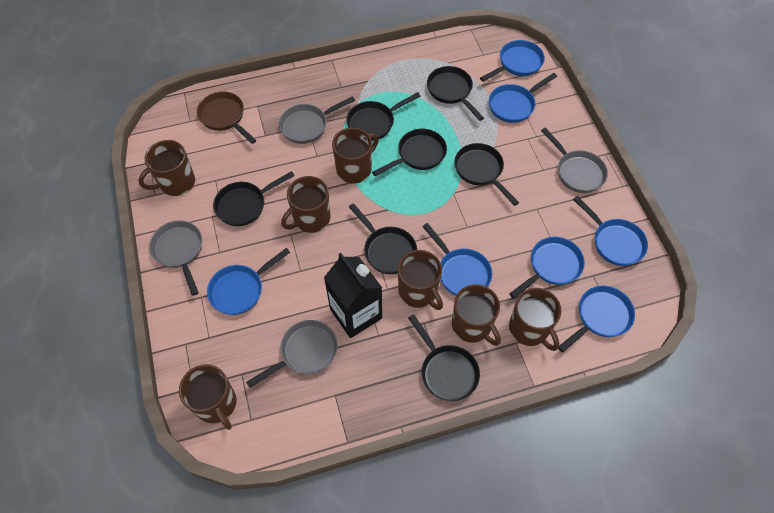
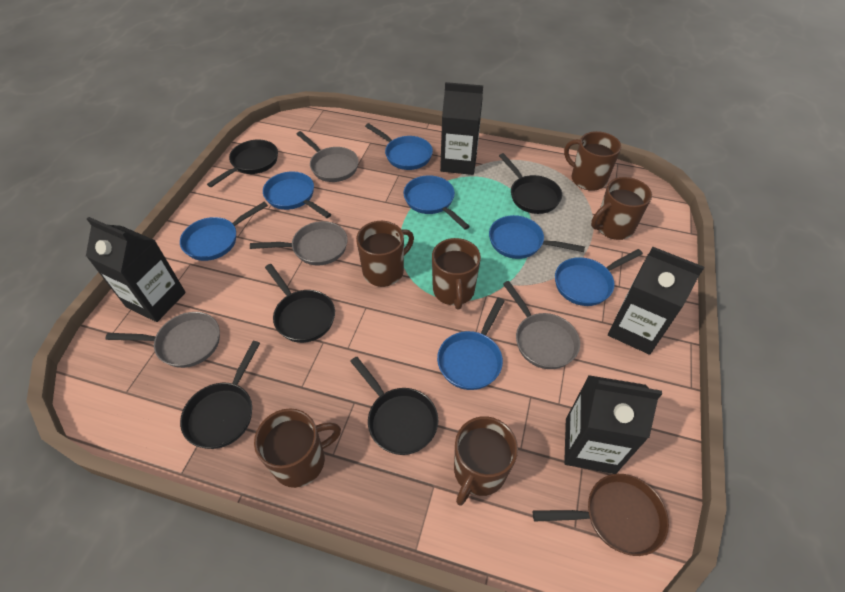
black carton: [324,253,382,338] = 1 -> [86,217,186,322] [440,82,483,175] [564,375,662,474] [608,247,704,355] = 4
black pan: [213,171,295,226] [346,92,421,141] [349,203,417,274] [372,129,447,176] [408,315,480,401] [427,66,484,121] [455,143,519,206] = 7 -> [180,341,260,449] [207,140,278,187] [265,264,335,343] [350,356,438,455] [499,153,562,214] = 5
brown mug: [138,140,195,196] [179,364,236,430] [281,176,331,233] [332,127,379,183] [398,250,443,310] [452,284,501,346] [509,288,561,351] = 7 -> [254,409,341,488] [356,221,414,287] [432,238,481,310] [454,416,518,506] [564,131,621,191] [591,177,652,240] = 6

